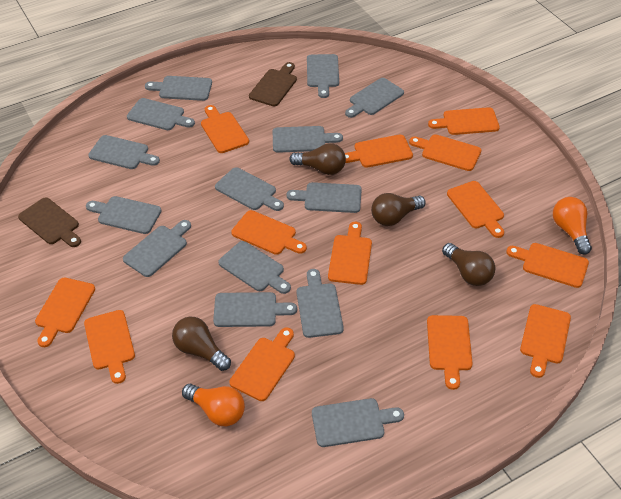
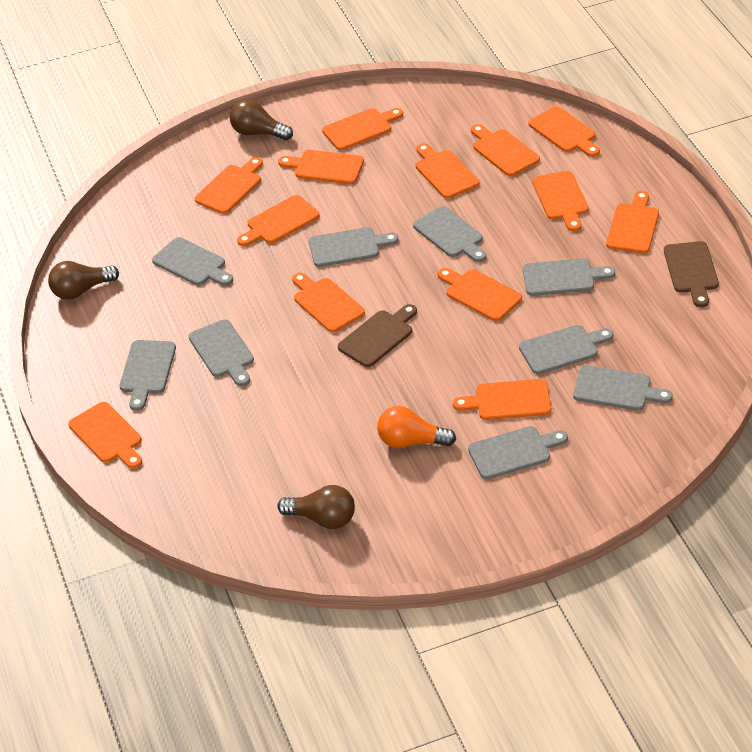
brown light bulb: [172,317,231,371] [289,143,346,175] [371,193,426,226] [442,243,495,286] = 4 -> [48,261,119,300] [230,99,293,140] [277,485,355,529] = 3
grey cutting board: [86,196,162,234] [88,135,160,169] [123,220,191,277] [127,98,195,130] [145,76,212,101] [213,292,297,327] [215,167,284,211] [218,241,291,294] [273,126,343,153] [286,182,362,213] [296,269,344,338] [307,54,339,98] [312,398,404,447] [345,78,404,118] = 14 -> [120,340,176,411] [152,237,233,286] [189,319,254,386] [309,227,399,267] [413,206,487,262] [468,426,568,479] [519,325,613,374] [523,258,615,296] [573,365,673,411] = 9
orange light bulb: [182,384,245,426] [553,197,592,255] = 2 -> [377,406,456,448] = 1

